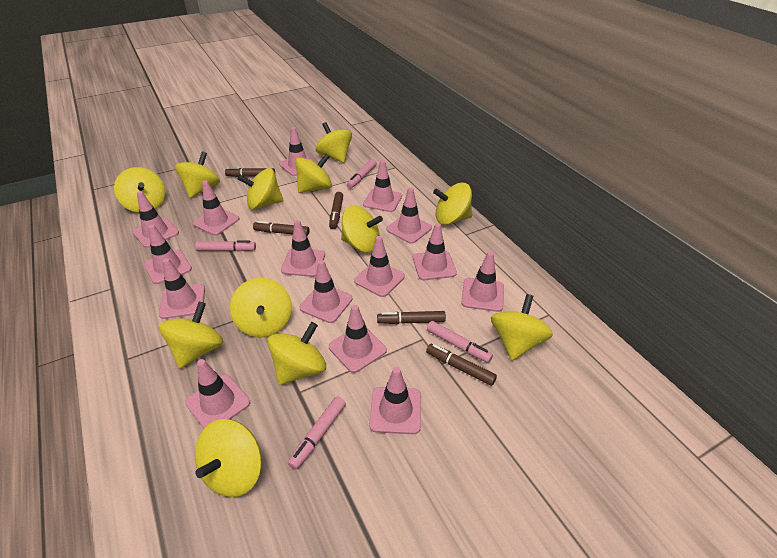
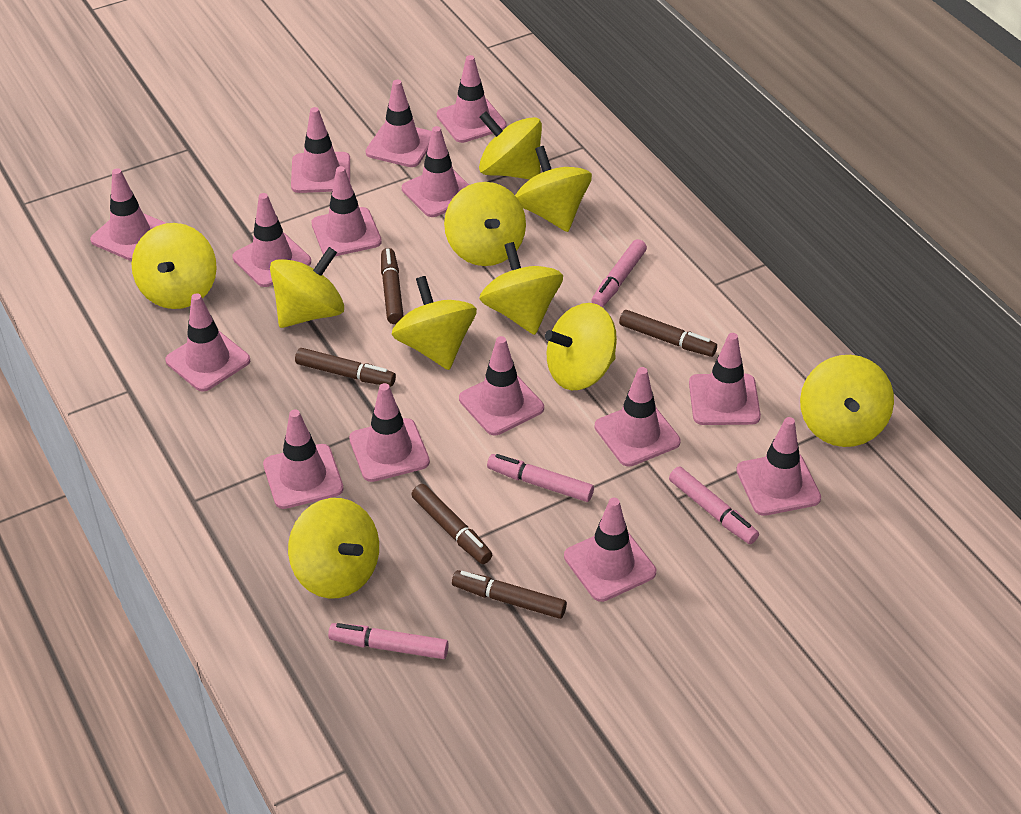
yellow spinning top: [114,167,165,213] [158,302,223,369] [175,151,220,198] [195,419,262,497] [230,278,292,338] [238,168,284,210] [268,322,326,385] [295,154,332,193] [315,122,352,163] [341,205,383,253] [433,183,472,225] [491,294,553,360] = 12 -> [132,223,217,309] [270,247,344,328] [288,498,379,599] [391,276,477,370] [444,182,526,266] [479,111,542,179] [479,242,563,335] [515,146,592,232] [545,303,617,390] [800,355,894,447] = 10

